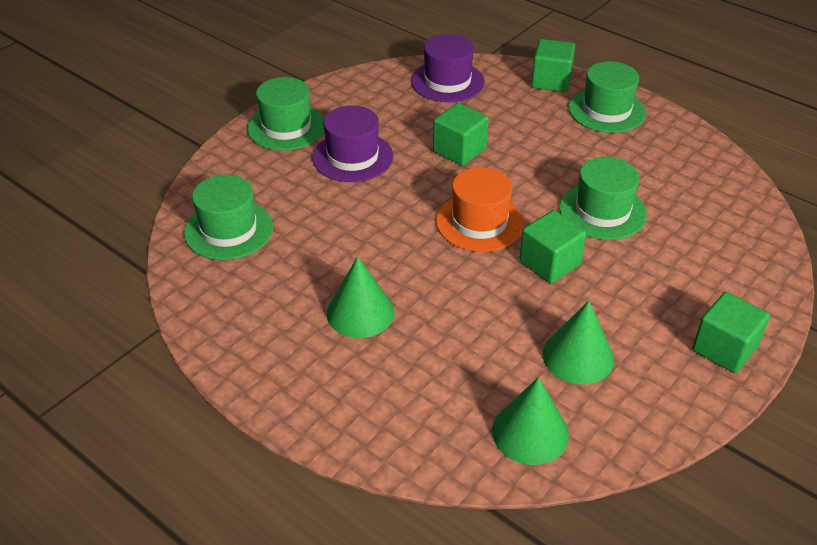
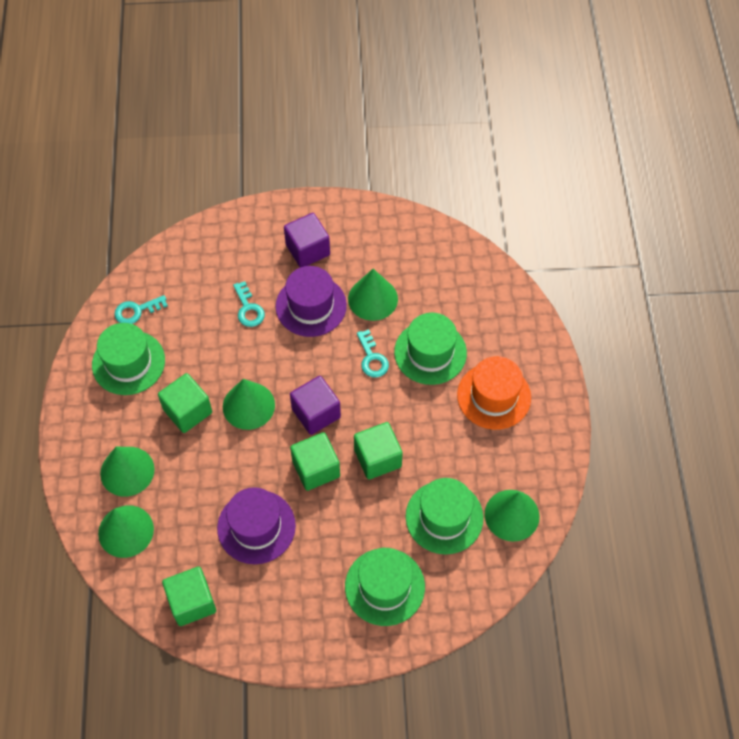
green cone: [326,256,395,338] [492,377,569,465] [543,301,614,384] = 3 -> [98,505,154,558] [100,447,155,497] [223,379,275,430] [348,269,398,321] [485,490,540,542] = 5
purple cube: none = 0 -> [284,213,330,268] [290,376,341,435] = 2
turquoise key: none = 0 -> [114,295,168,324] [233,281,265,327] [357,329,389,378] = 3

